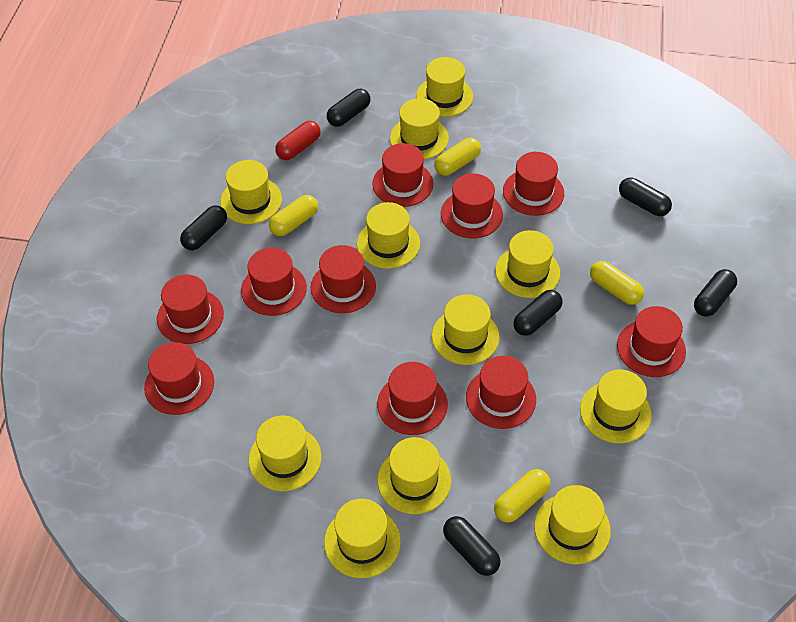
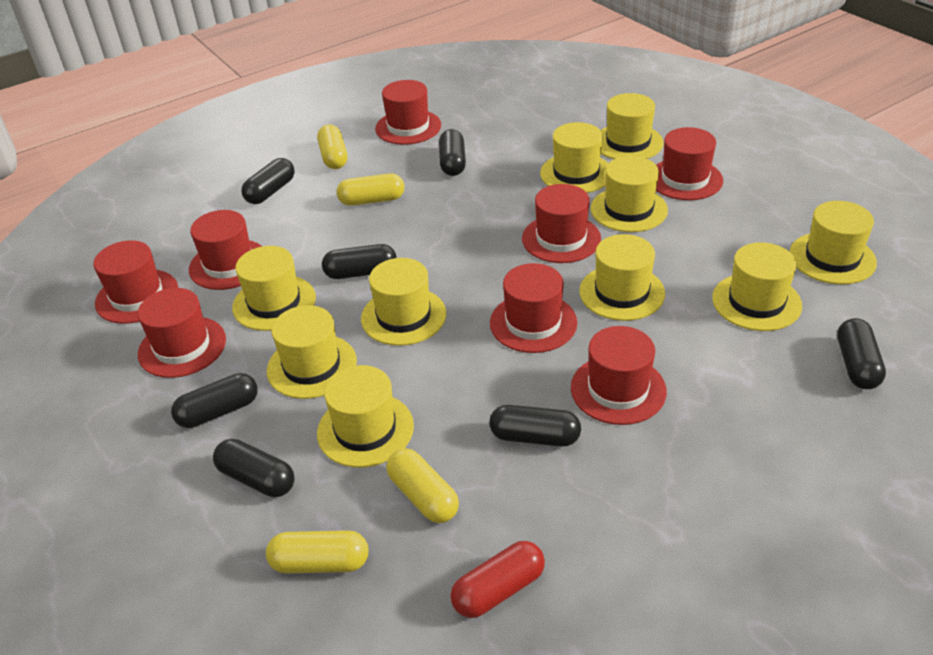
black capsule: [180,205,227,251] [327,89,370,127] [443,516,500,576] [513,290,563,336] [619,177,672,216] [694,269,737,317] = 6 -> [171,373,258,428] [213,439,295,497] [241,158,295,204] [322,244,397,279] [439,129,466,176] [489,405,581,447] [837,318,886,389] = 7
red hat: [144,342,214,415] [157,275,224,344] [241,247,307,316] [311,245,376,313] [373,143,433,207] [377,362,448,435] [441,173,503,238] [466,356,536,429] [503,152,564,216] [617,306,686,377] = 10 -> [93,240,178,324] [138,288,226,378] [189,210,262,290] [375,80,441,145] [490,263,577,353] [522,184,601,263] [571,326,667,425] [656,127,723,200] = 8
yellow hat: [220,160,282,224] [248,415,321,491] [324,499,401,578] [357,202,420,269] [377,437,451,514] [390,98,449,160] [416,57,473,117] [432,294,499,365] [495,230,560,298] [534,485,611,564] [580,369,652,443] = 11 -> [232,246,316,331] [267,305,357,399] [317,365,414,468] [361,258,446,346] [540,122,609,193] [579,234,665,321] [591,156,668,232] [601,93,664,159] [712,242,802,331] [790,201,877,284] = 10

